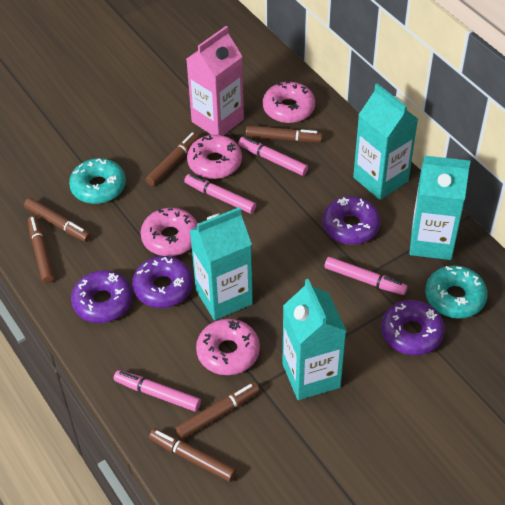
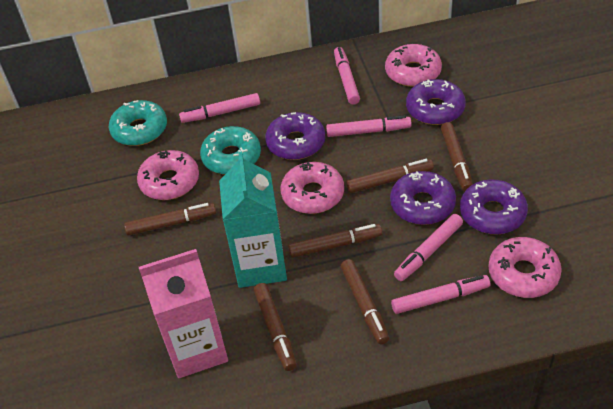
pink marker: [114,370,201,412] [184,174,256,214] [238,137,308,176] [324,257,408,295] = 4 -> [179,93,260,123] [326,115,412,137] [334,47,360,105] [391,275,490,314] [394,214,463,281] = 5
turquoise carton: [190,207,253,320] [282,279,347,400] [353,84,418,200] [409,156,470,260] = 4 -> [219,151,287,288] = 1

